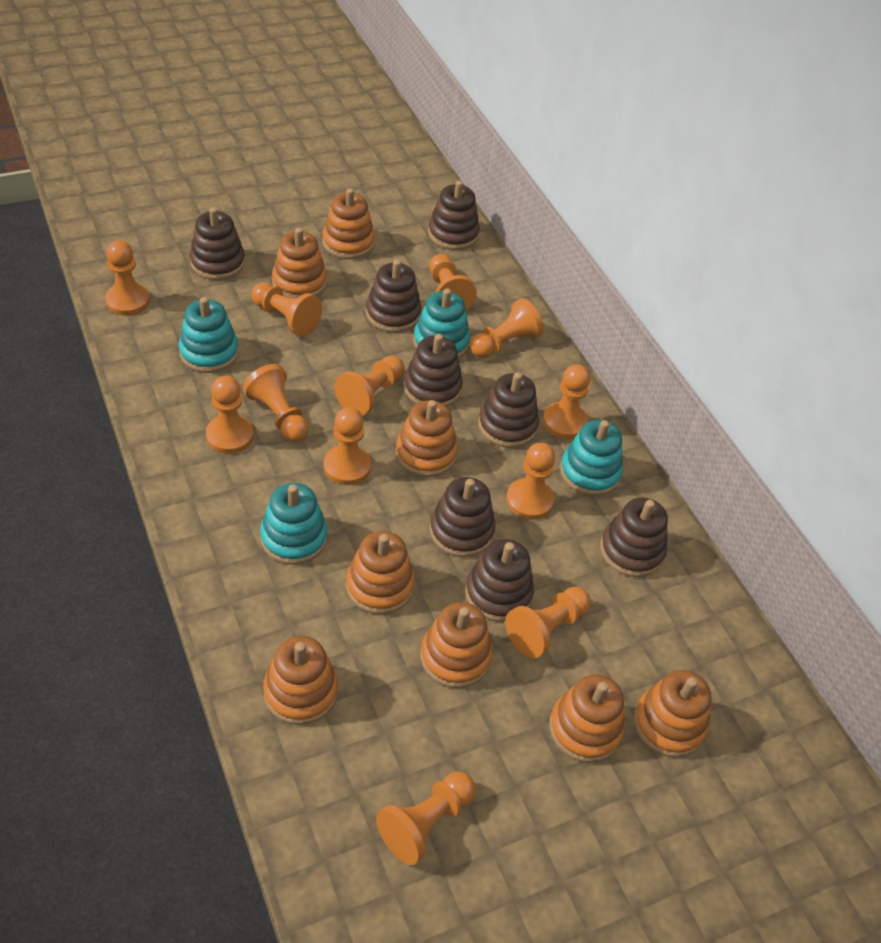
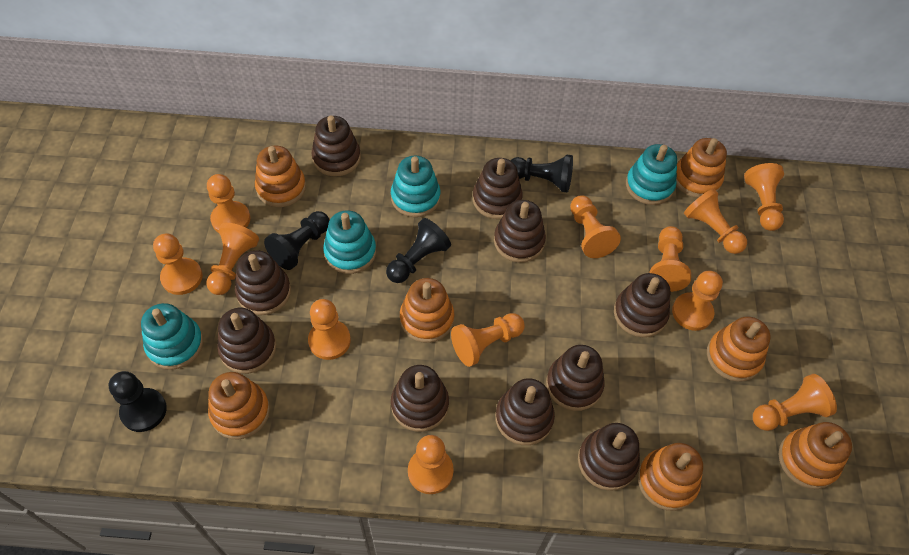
black pawn: none = 0 -> [109,371,167,432] [264,211,330,270] [386,218,451,283] [510,155,573,193] = 4
brown stacking toy: [190,207,245,280] [366,260,422,333] [404,334,463,407] [428,181,480,250] [429,477,496,557] [465,539,534,622] [478,372,539,448] [600,498,668,577] = 8 -> [217,308,276,374] [235,250,291,315] [311,116,361,177] [391,365,449,432] [473,158,523,219] [494,200,546,263] [495,378,555,445] [546,345,604,411] [578,423,640,491] [614,273,671,337] = 10
orange stacking toy: [263,636,338,725] [272,228,327,298] [322,188,375,259] [346,531,415,614] [395,400,458,477] [420,602,493,688] [549,674,625,763] [634,670,711,758] = 8 -> [208,372,270,440] [255,146,306,207] [400,278,454,343] [637,443,703,511] [676,138,727,198] [707,316,771,382] [778,422,852,489] = 7

